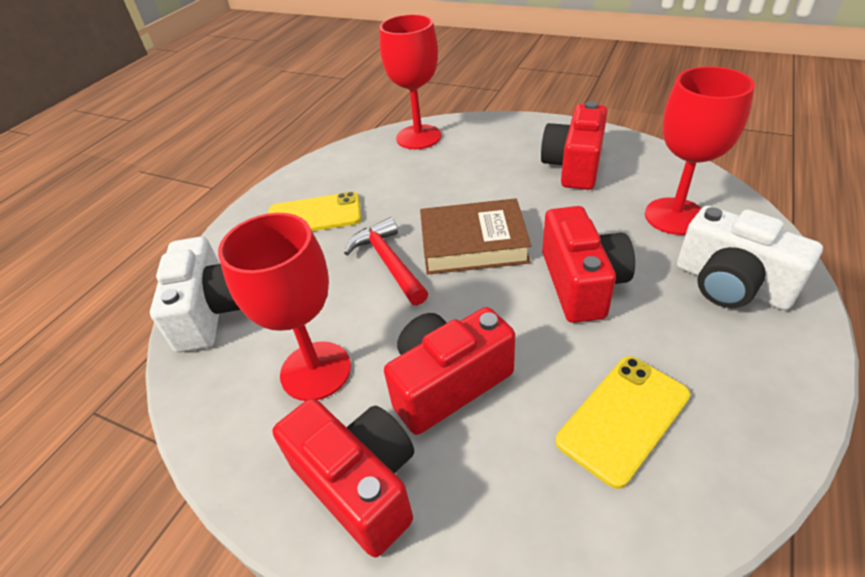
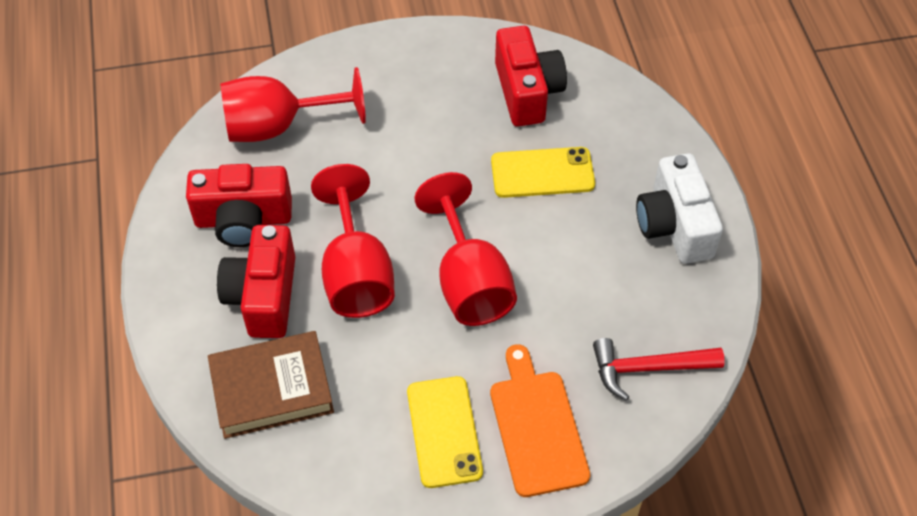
orange cutting board: none = 0 -> [490,344,590,497] = 1
red camera: [273,398,414,558] [384,307,515,435] [541,101,608,190] [542,206,635,323] = 4 -> [186,164,292,247] [217,225,295,338] [495,26,567,127] = 3
white camera: [150,237,241,352] [677,205,823,310] = 2 -> [636,153,723,264] = 1

